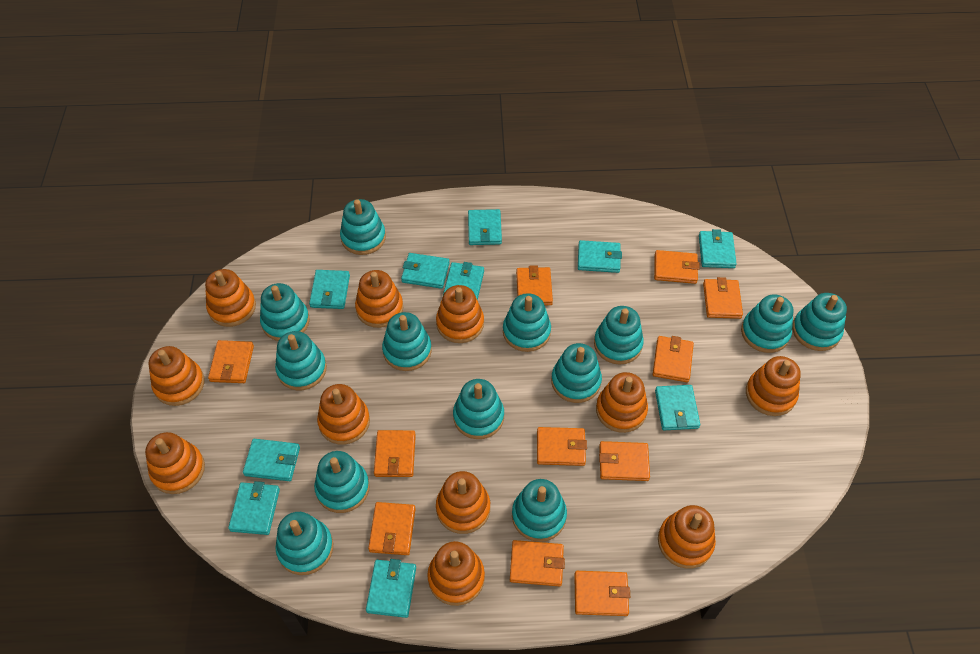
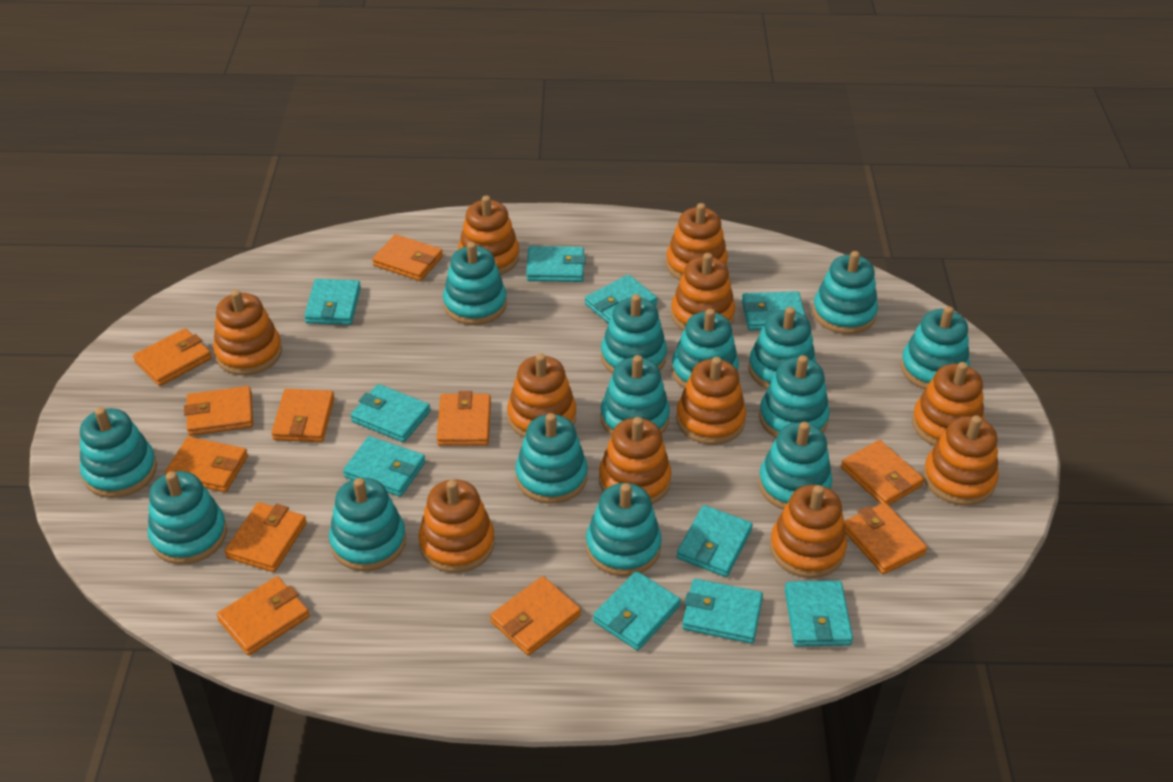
turquoise stacking toy: [260,283,310,341] [275,331,327,390] [276,512,333,575] [314,451,370,513] [340,199,386,255] [382,312,432,371] [453,379,504,439] [503,293,551,352] [512,479,567,542] [551,343,602,403] [594,306,644,365] [741,294,794,353] [792,293,847,351] = 13 -> [80,407,157,498] [148,471,227,564] [329,478,406,571] [443,242,507,325] [515,413,588,504] [586,483,662,576] [600,355,670,436] [601,294,667,374] [672,309,739,389] [748,307,816,389] [758,422,832,510] [759,355,830,438] [813,251,878,334] [901,306,970,389] = 14

